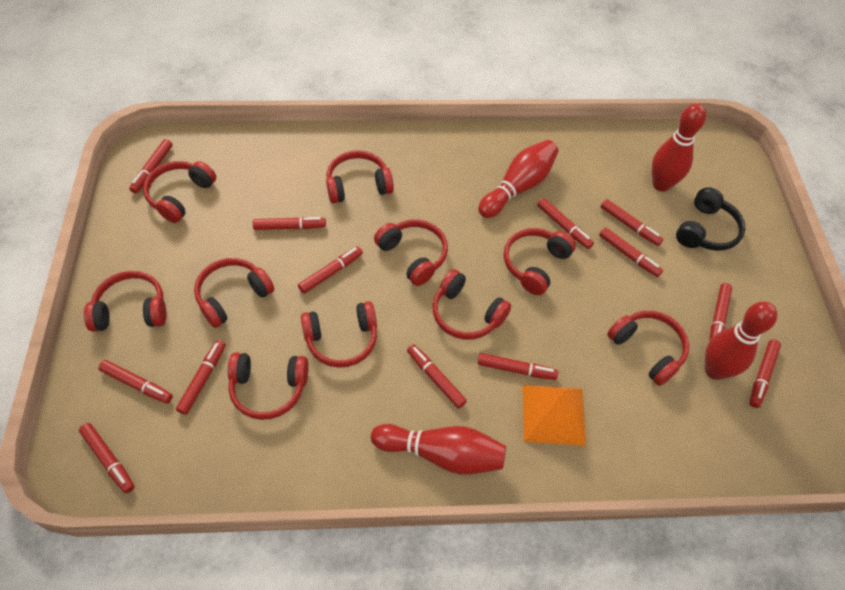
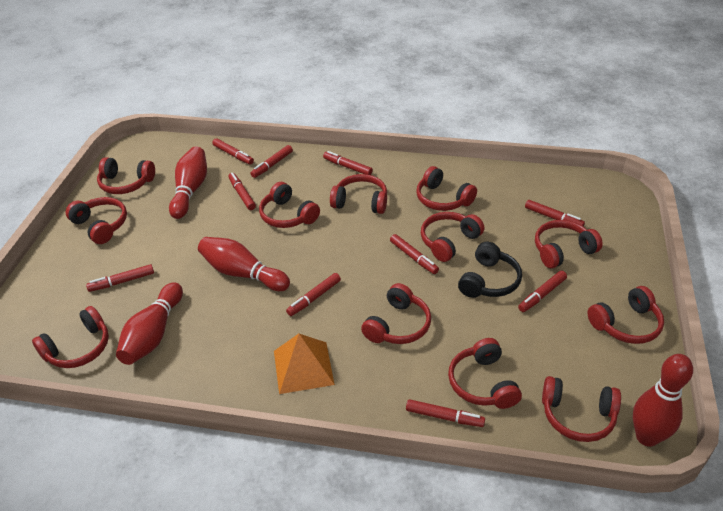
red headphones: [84,271,167,332] [143,161,216,223] [194,258,274,328] [227,352,309,420] [301,301,377,368] [326,150,394,203] [374,219,448,286] [432,269,511,340] [504,228,576,295] [607,311,689,386] = 10 -> [32,306,109,368] [66,197,127,244] [97,157,155,194] [259,182,320,228] [330,174,387,214] [361,283,431,344] [417,166,477,211] [421,212,484,262] [448,338,522,409] [535,220,603,269] [542,376,621,442] [588,286,664,344] = 12
red marker: [79,423,135,493] [98,360,173,404] [129,139,173,193] [176,340,226,415] [253,217,326,230] [298,246,363,294] [407,344,467,409] [478,353,558,380] [537,198,594,249] [599,227,663,277] [601,199,663,246] [710,283,732,340] [749,340,781,408] = 13 -> [86,264,154,292] [212,138,254,165] [228,173,256,210] [251,145,293,178] [286,273,341,316] [323,151,373,175] [390,234,439,274] [406,399,485,427] [518,271,567,312] [525,200,585,227] = 10

